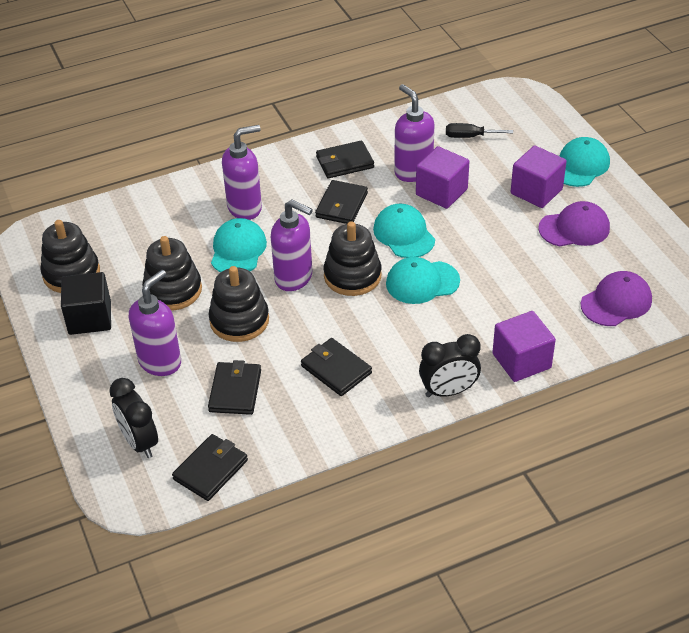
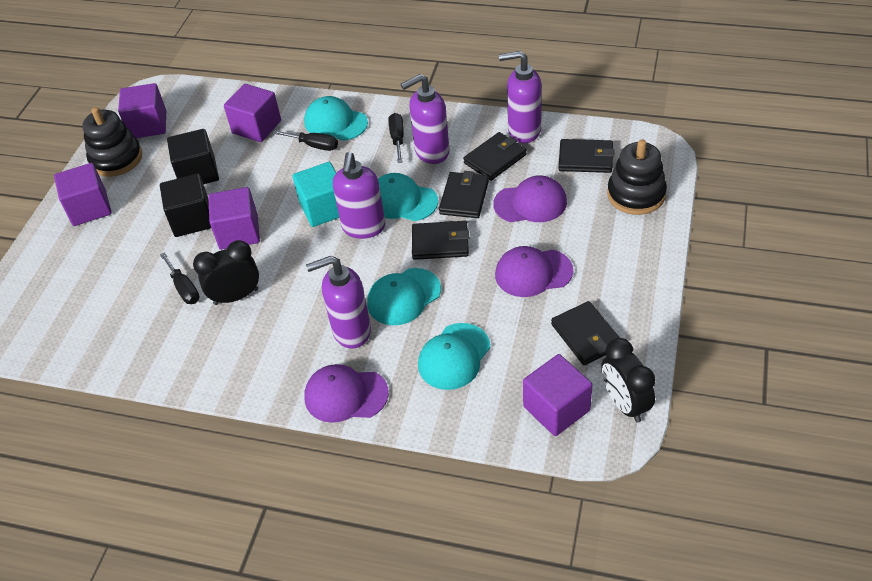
black cube: [61,272,111,335] = 1 -> [160,174,211,237] [167,129,219,184] = 2
black screwdriver: [446,123,513,138] = 1 -> [160,252,200,304] [273,130,338,151] [388,113,404,163] = 3
black stacking toy: [40,220,100,293] [142,236,202,311] [209,266,269,342] [324,221,382,296] = 4 -> [82,107,142,177] [607,140,667,215] = 2
purple cap: [538,201,610,247] [581,271,652,326] = 2 -> [304,364,389,423] [493,175,567,222] [495,246,573,297] = 3
purple cube: [416,146,470,209] [492,311,556,382] [511,145,567,208] = 3 -> [54,163,112,226] [118,83,166,138] [208,187,260,250] [224,84,281,142] [523,354,593,436] = 5
turquoise cube: none = 0 -> [293,162,339,227] = 1

